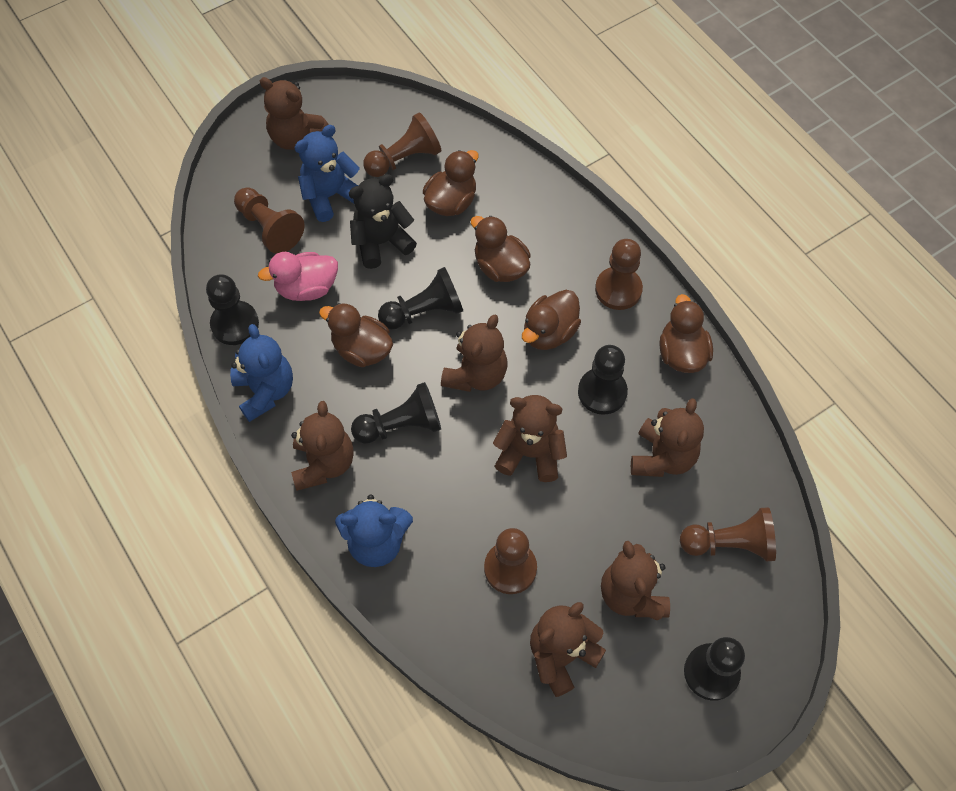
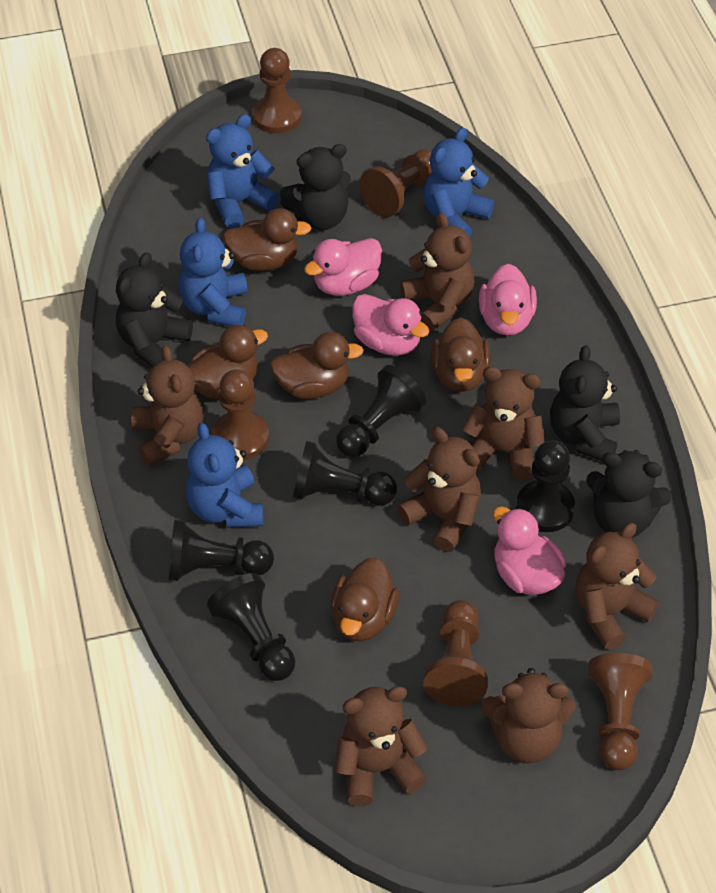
black teddy bear: [349,174,417,269] = 1 -> [116,252,193,367] [280,144,351,230] [550,345,620,461] [586,450,672,538] = 4
blue teddy bear: [230,324,293,422] [294,125,360,222] [335,494,413,567] = 3 -> [179,218,248,326] [186,423,263,528] [206,114,279,228] [423,127,494,237] = 4
pink duck: [258,252,338,301] = 1 -> [304,238,382,296] [353,294,429,356] [479,264,537,336] [493,506,566,595] = 4

